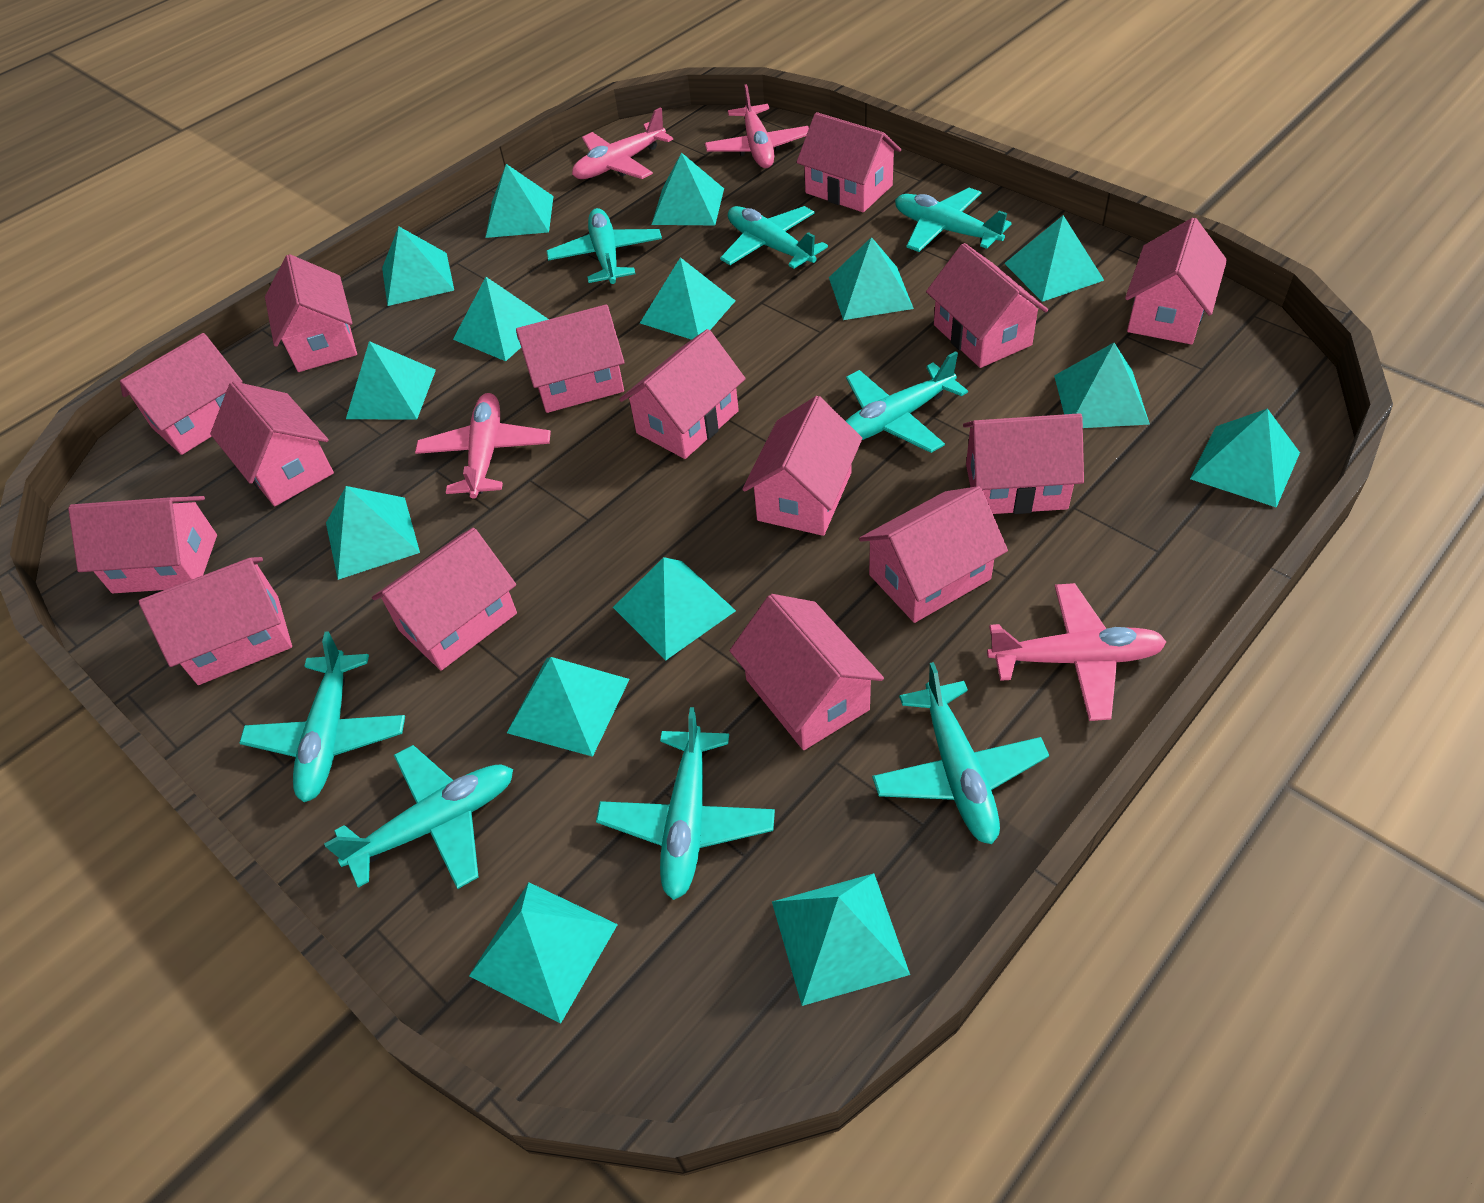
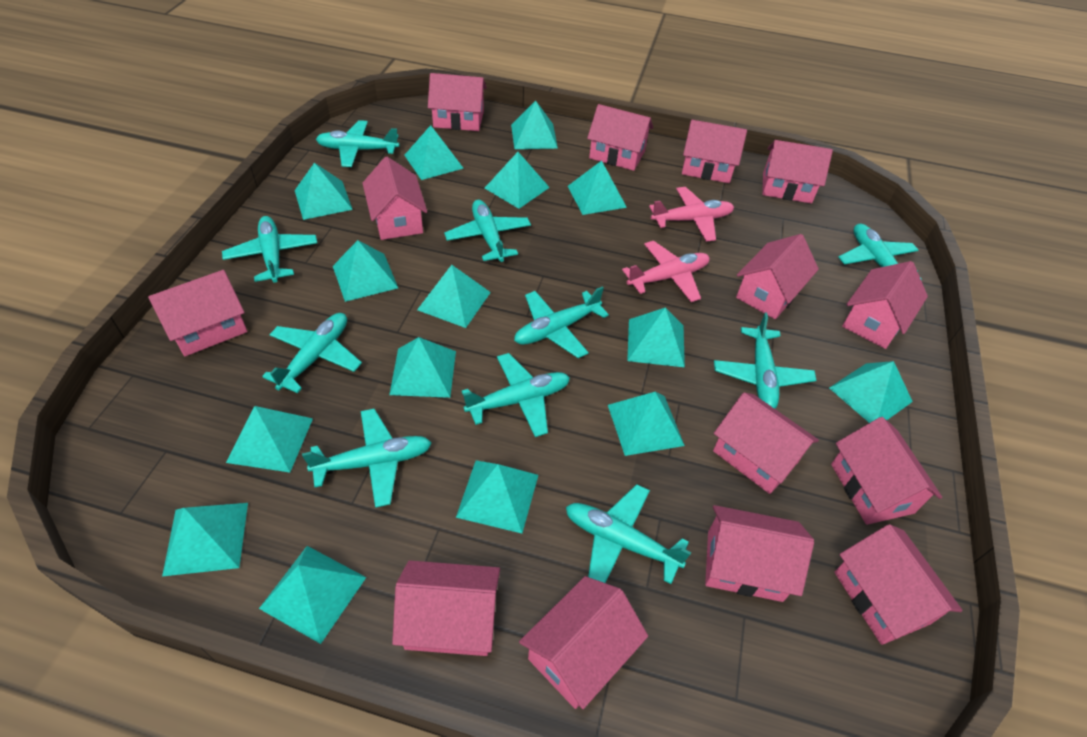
pink house: [68,496,217,593] [120,333,243,455] [139,557,292,685] [210,381,334,506] [265,254,357,372] [372,528,517,671] [516,304,625,413] [619,329,746,459] [730,594,884,750] [742,396,862,536] [796,112,901,212] [859,486,1008,623] [926,243,1048,368] [963,413,1084,514] [1125,218,1227,344] = 15 -> [148,270,247,356] [362,157,427,240] [392,560,500,656] [428,73,487,131] [519,576,648,709] [587,104,653,171] [682,120,747,183] [705,505,814,602] [713,392,819,494] [736,234,819,319] [762,140,833,204] [831,417,942,525] [835,524,962,645] [842,261,928,349] = 14
pink plane: [415,393,551,499] [572,107,673,179] [705,84,809,168] [987,583,1166,721] = 4 -> [622,241,710,302] [649,187,734,242] = 2
turquoise plane: [240,631,405,802] [324,745,513,889] [547,208,662,284] [596,707,775,900] [720,206,828,269] [846,351,968,453] [872,662,1049,844] [895,188,1012,252] = 8 -> [222,216,317,283] [262,313,362,393] [302,409,432,508] [316,120,399,167] [444,200,531,262] [462,353,570,437] [514,286,609,358] [566,484,691,584] [714,313,816,409] [838,224,922,280] = 10

